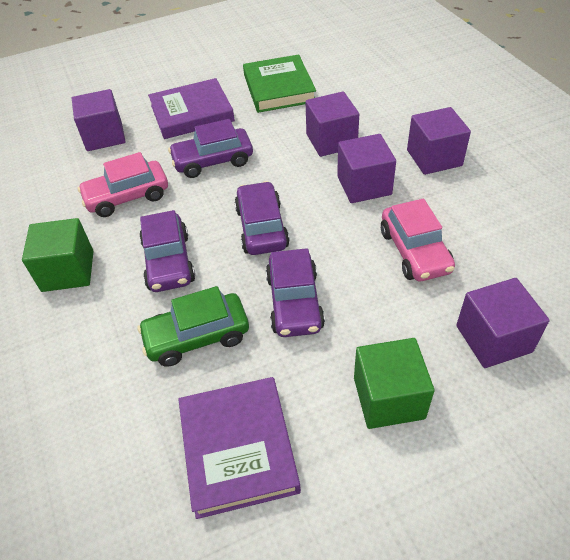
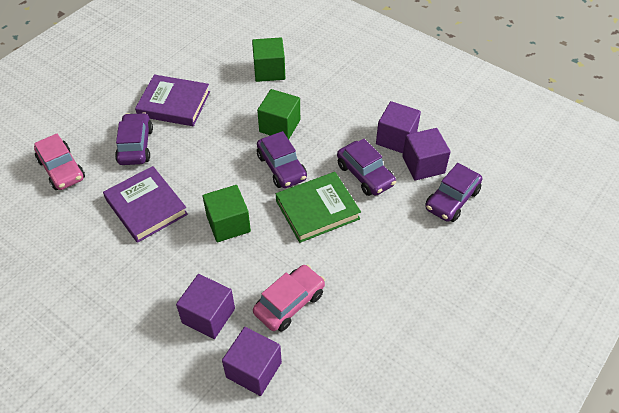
green car: [138,286,249,367] = 1 -> none = 0
green cube: [22,218,94,292] [354,338,435,429] = 2 -> [203,185,251,242] [252,37,285,82] [257,89,300,140] = 3
purple cube: [72,89,126,151] [305,91,359,157] [337,134,396,203] [407,107,471,175] [456,278,549,368] = 5 -> [176,274,235,339] [222,327,282,396] [376,101,421,153] [402,128,451,181] = 4

